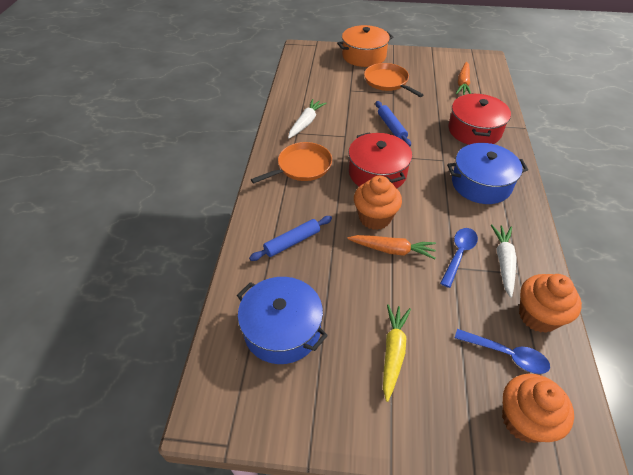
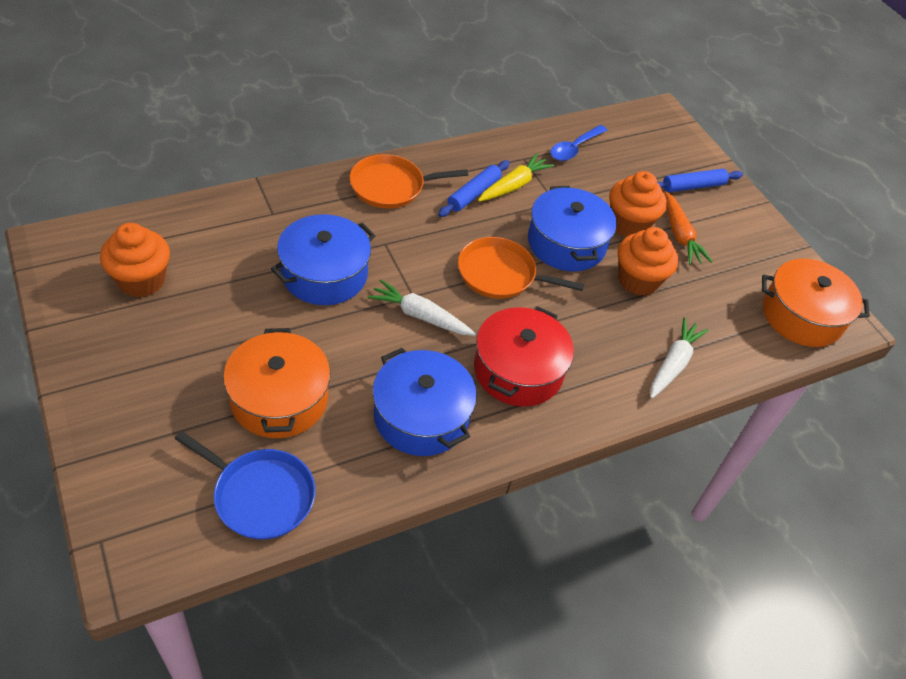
blue pan: none = 0 -> [175,431,316,540] = 1
blue pot: [237,277,328,364] [447,143,528,204] = 2 -> [271,214,376,305] [372,348,477,456] [528,186,617,271] = 3
blue spoon: [440,228,478,288] [455,329,550,374] = 2 -> [550,125,608,161] = 1
orange carrot: [347,235,436,259] [456,62,471,95] = 2 -> [665,191,713,264] = 1
orange pot: [337,25,393,67] = 1 -> [223,328,331,438] [762,259,870,347] = 2
red pot: [348,132,412,188] [448,93,511,145] = 2 -> [474,306,574,407] = 1

